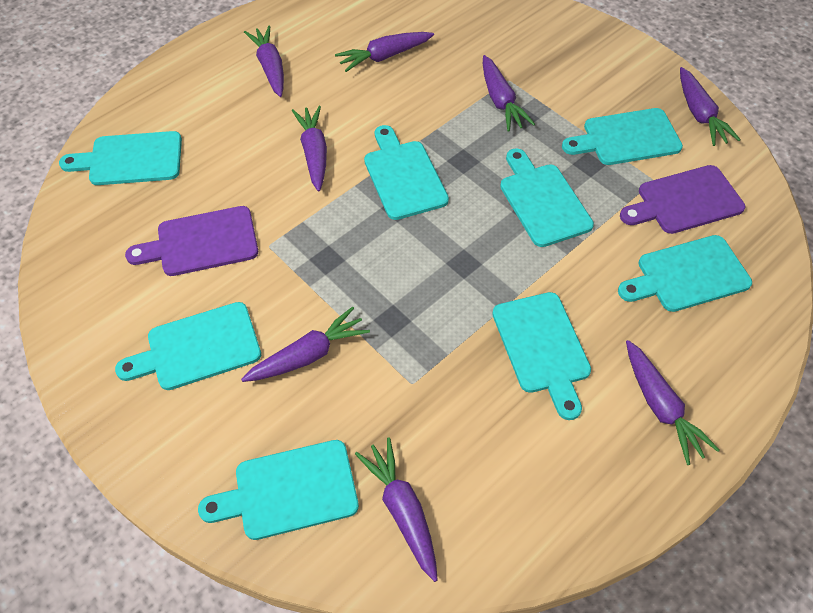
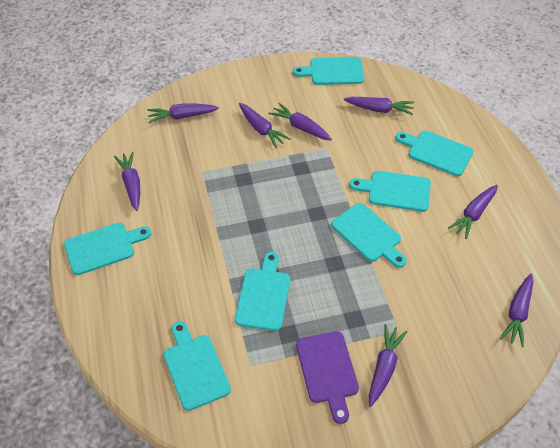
purple cutting board: [125,206,258,276] [620,165,745,234] = 2 -> [296,331,359,424] = 1
turquoise cutting board: [59,131,182,185] [115,302,261,390] [198,440,359,540] [364,125,449,220] [492,292,591,420] [500,148,594,247] [562,108,683,165] [618,235,752,312] = 8 -> [64,222,151,275] [164,321,231,411] [235,252,290,331] [293,57,364,85] [331,203,407,268] [349,171,431,212] [395,131,474,176] = 7

